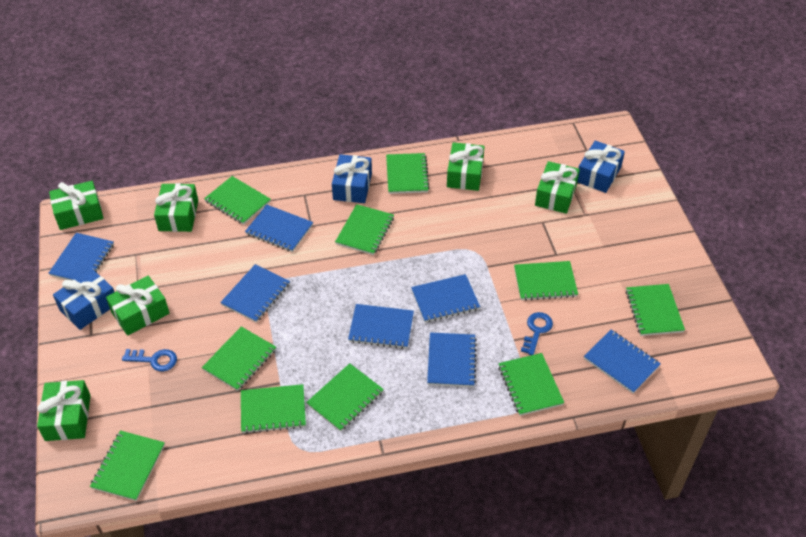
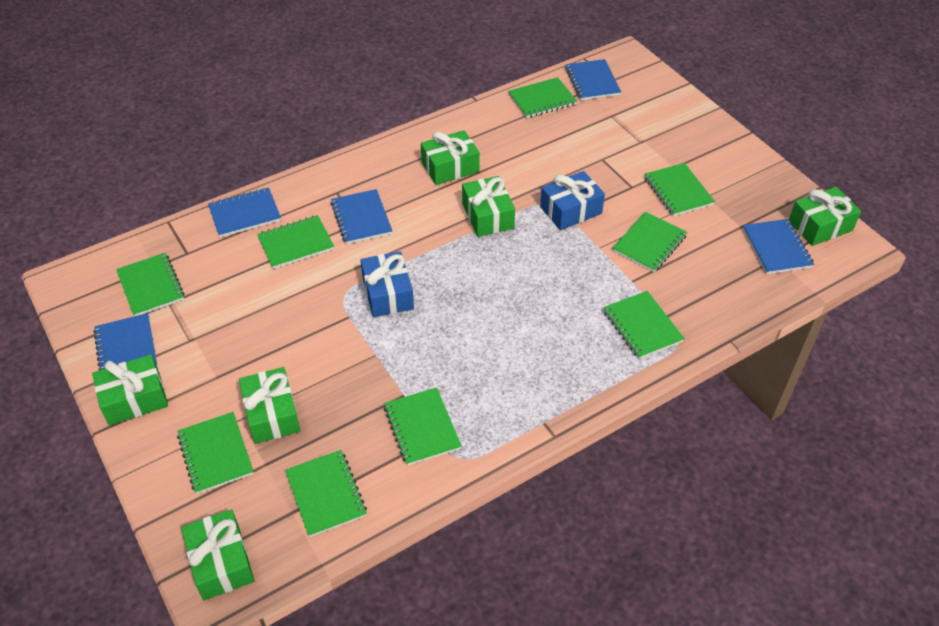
blue gift: [53,269,114,330] [332,154,372,203] [577,141,625,193] = 3 -> [360,251,414,317] [540,171,605,230] = 2
blue key: [122,349,177,372] [521,312,553,355] = 2 -> none = 0
blue notebook: [48,233,114,280] [220,264,290,323] [245,205,313,252] [348,304,414,349] [411,274,480,322] [427,332,477,387] [584,330,661,393] = 7 -> [94,313,158,371] [208,187,281,237] [331,189,392,244] [565,59,621,100] [743,219,814,274] = 5
green notebook: [90,430,165,501] [202,326,276,391] [204,176,271,225] [241,384,306,434] [306,363,384,432] [335,204,394,255] [386,153,430,194] [498,353,564,416] [514,261,578,301] [626,284,685,336] = 10 -> [116,253,185,316] [177,412,254,494] [257,215,334,269] [285,450,367,537] [384,387,462,466] [508,77,577,118] [603,291,685,359] [613,212,687,272] [644,163,715,216] = 9

